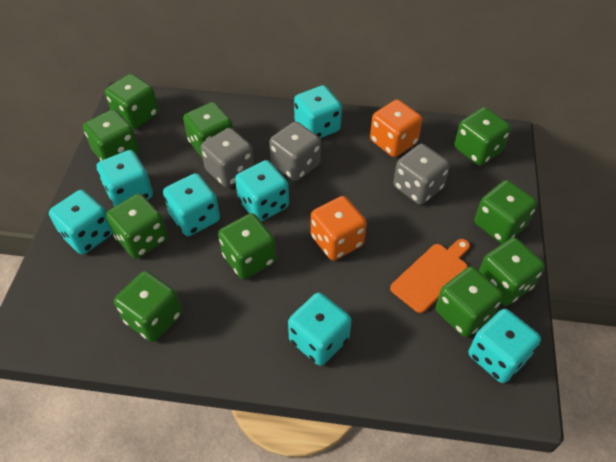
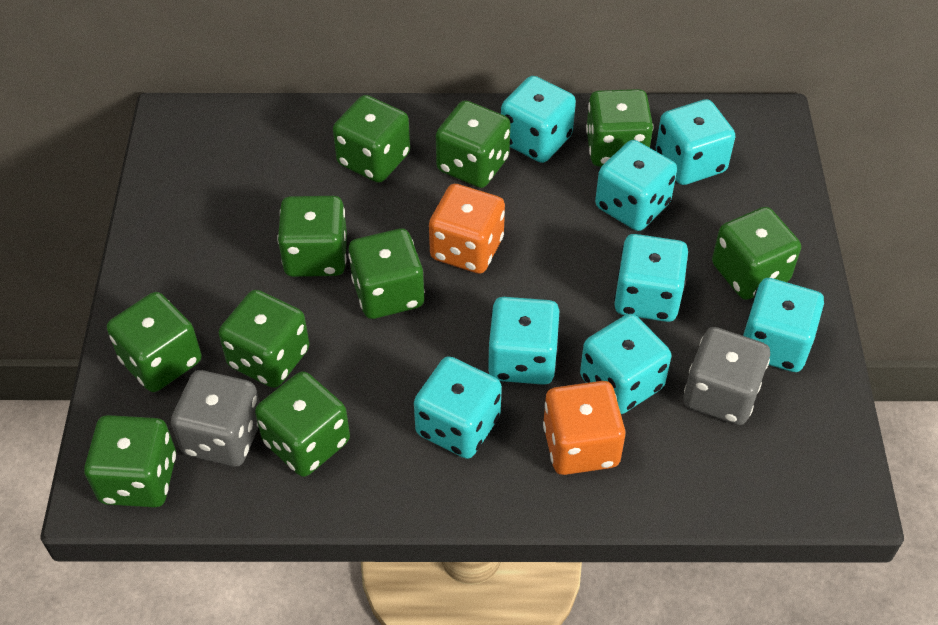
grey dice: [201,128,254,188] [269,122,321,181] [393,144,450,205] = 3 -> [171,370,260,467] [683,327,770,425] = 2
orange cutting board: [390,239,470,313] = 1 -> none = 0
turquoise dice: [49,190,113,255] [97,150,153,207] [163,173,220,236] [235,160,289,222] [288,292,352,366] [294,85,342,138] [469,309,541,383] = 7 -> [414,356,502,459] [488,297,560,385] [501,76,576,163] [580,314,671,414] [595,140,677,231] [614,234,688,322] [656,99,736,185] [742,278,824,372] = 8

